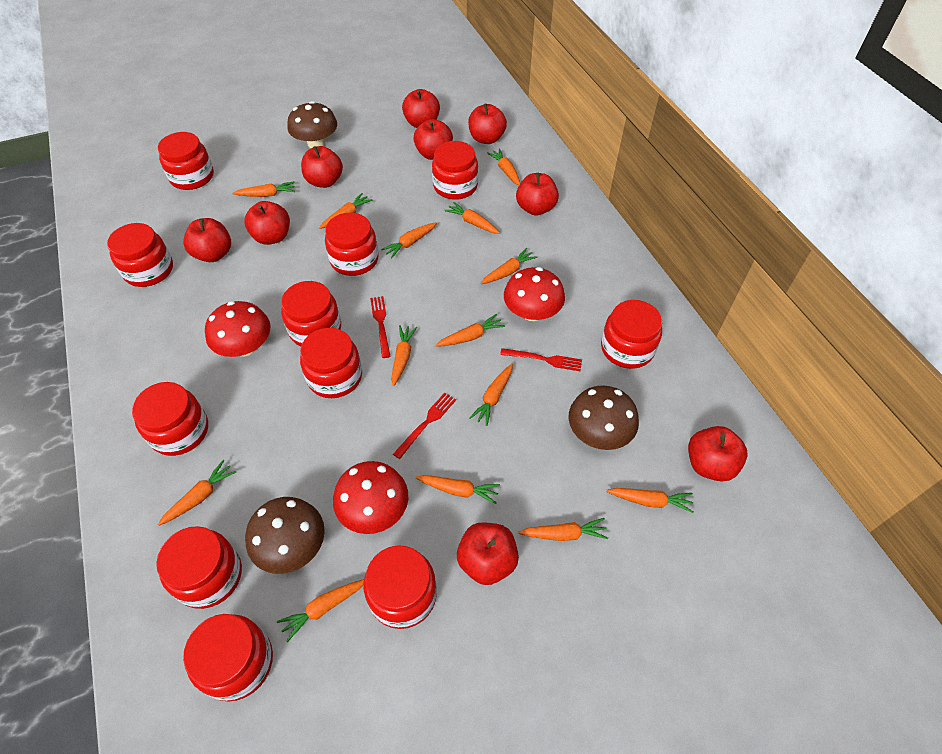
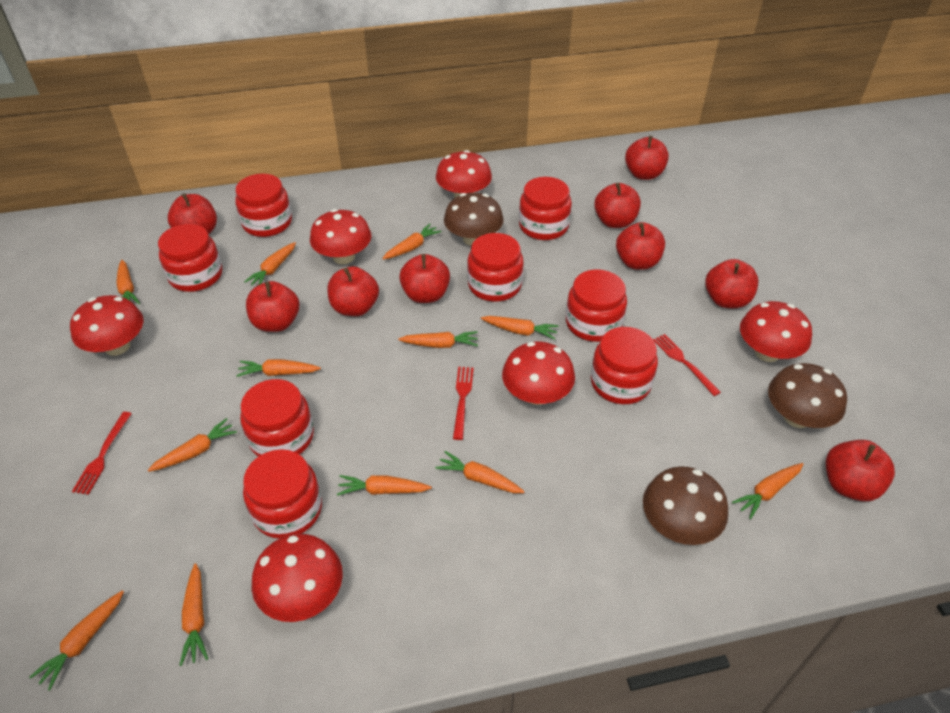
orange carrot: [158,460,236,526] [232,182,295,197] [277,579,364,642] [319,193,373,229] [381,222,437,258] [391,325,417,386] [416,475,500,504] [435,314,505,347] [444,202,500,234] [469,364,513,426] [480,248,538,284] [487,148,520,186] [518,518,608,541] [606,488,694,513] = 14 -> [29,590,124,691] [117,260,140,304] [148,418,237,472] [179,563,208,666] [236,359,321,377] [244,242,296,285] [337,475,432,496] [382,224,442,259] [398,331,478,348] [435,451,525,493] [481,316,559,340] [732,463,803,519] = 12
red jar: [107,223,173,287] [132,382,208,456] [156,526,242,609] [158,132,214,190] [183,614,273,702] [281,281,341,347] [300,328,362,398] [325,212,379,276] [363,545,437,629] [432,141,478,200] [601,300,662,369] = 11 -> [158,224,222,292] [235,174,292,237] [240,379,314,457] [243,449,322,539] [467,233,524,302] [519,177,572,240] [566,269,627,342] [591,327,658,404] = 8
red mushroom: [205,301,271,357] [333,461,408,534] [504,267,565,321] = 3 -> [70,295,143,356] [252,534,343,622] [310,209,371,264] [436,150,492,198] [502,342,575,405] [740,301,812,362] = 6

